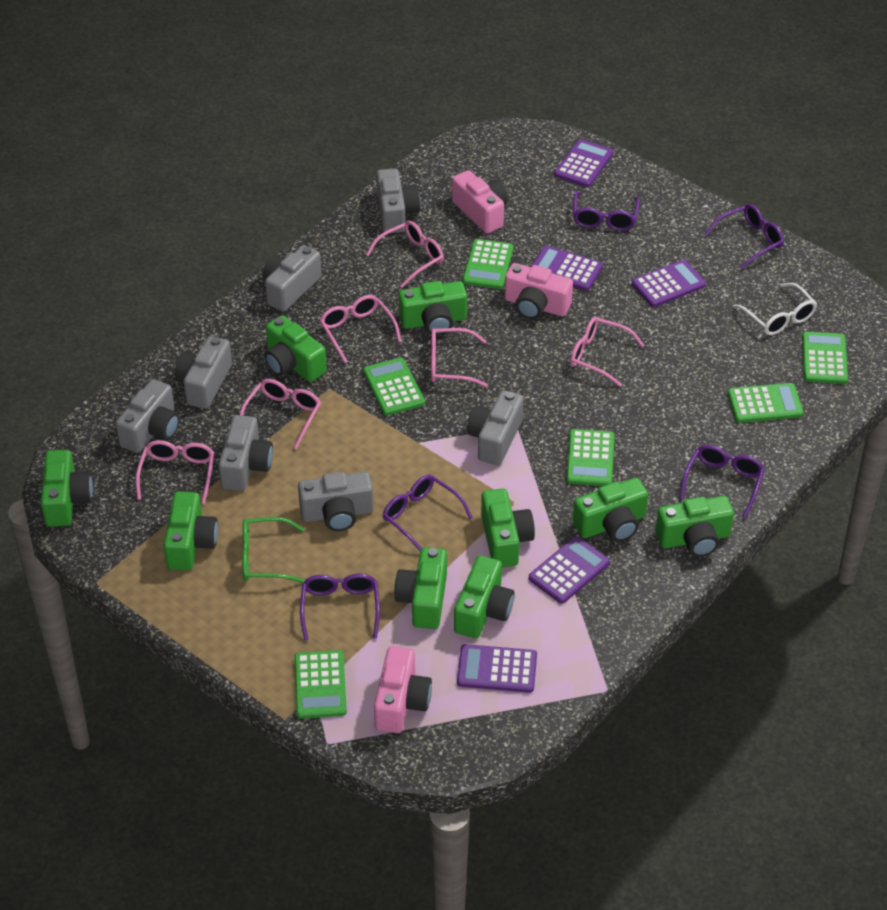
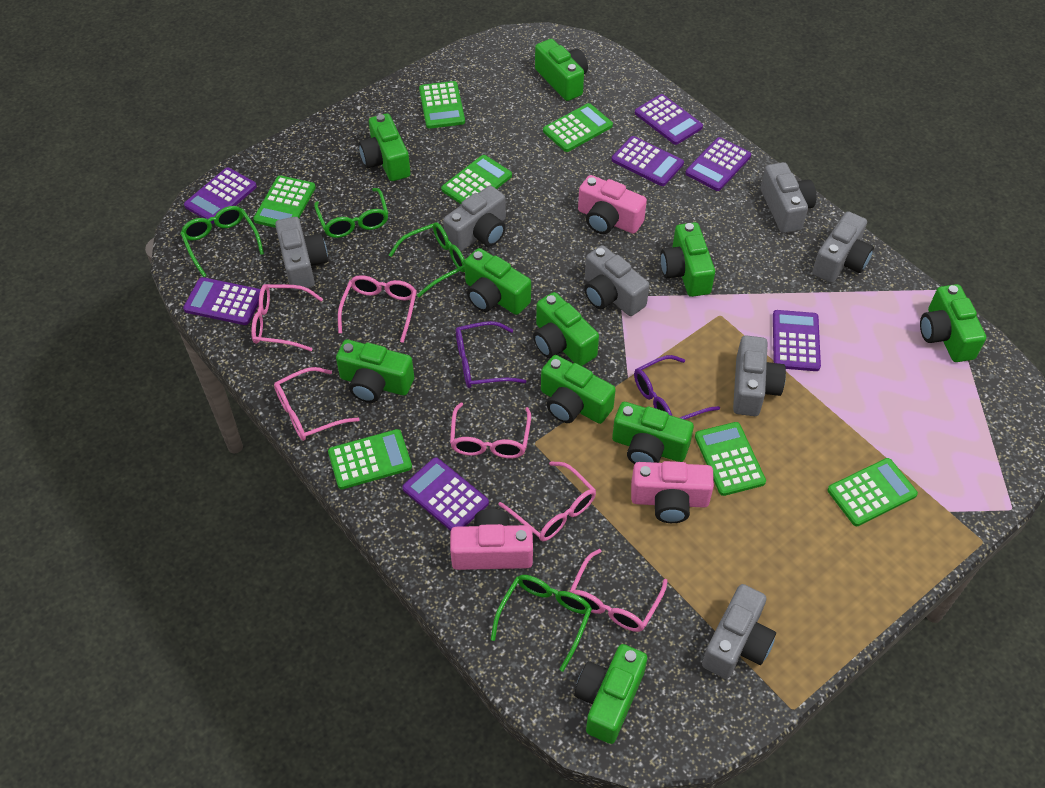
green calculator: [294,650,347,719] [363,358,425,416] [463,239,513,289] [566,429,615,486] [728,383,804,423] [802,331,848,384] = 6 -> [253,176,316,228] [328,429,412,489] [419,81,465,129] [441,155,512,204] [543,103,613,152] [695,422,766,496] [828,458,918,526] = 7
green camera: [41,450,93,527] [163,491,218,570] [264,315,327,382] [394,547,447,629] [399,281,467,336] [454,555,515,638] [481,488,535,567] [573,478,648,542] [656,496,734,557] = 9 -> [336,340,414,403] [359,113,411,181] [464,248,531,315] [533,292,599,366] [535,39,588,101] [541,355,616,424] [574,644,647,744] [612,402,694,464] [660,222,715,297] [920,284,986,362] = 10
green glasses: [242,517,305,583] = 1 -> [180,206,264,277] [314,188,388,238] [389,222,465,297] [491,575,592,672] = 4
purple calculator: [457,644,537,693] [529,536,610,604] [531,246,603,291] [554,139,613,187] [632,260,706,307] = 5 -> [183,277,261,325] [184,168,257,224] [402,457,489,531] [611,136,684,186] [635,94,703,145] [685,137,751,191] [773,310,821,371] = 7
purple glasses: [300,573,380,641] [383,475,473,551] [573,192,640,231] [680,445,765,518] [705,204,784,270] = 5 -> [456,321,527,388] [634,355,720,420] = 2
white glasses: [733,283,817,335] = 1 -> none = 0

